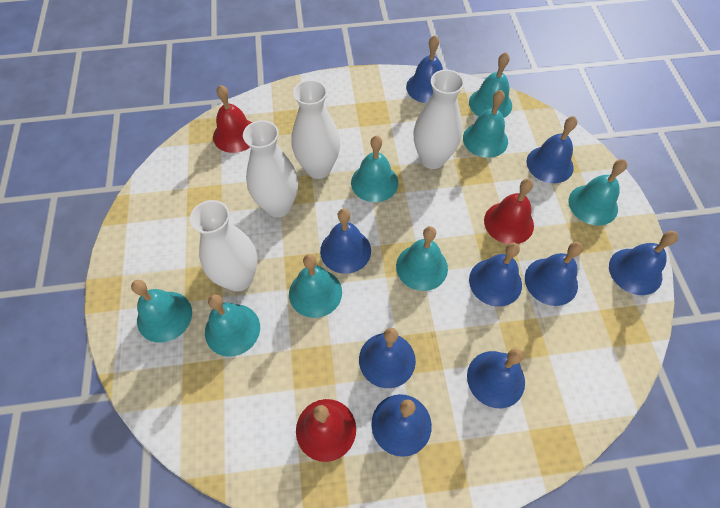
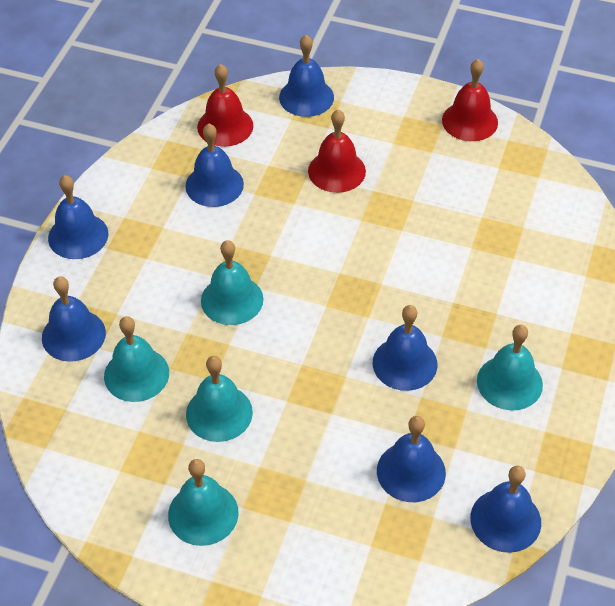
blue bell: [320,208,371,274] [359,328,416,388] [371,394,432,457] [406,35,443,103] [467,349,525,408] [469,242,522,307] [525,242,583,306] [526,116,577,183] [609,231,678,295] = 9 -> [42,276,106,362] [48,175,108,259] [185,124,244,207] [279,35,334,117] [373,305,437,391] [377,416,446,502] [470,466,541,553] = 7
turquoise bell: [131,280,192,343] [205,294,260,357] [289,254,342,318] [351,136,398,202] [396,226,448,291] [463,90,508,158] [469,52,512,118] [568,159,627,225] = 8 -> [104,316,169,402] [168,459,239,546] [186,356,253,442] [201,240,263,325] [477,325,543,411] = 5
white vase: [190,200,258,292] [243,120,298,217] [292,80,340,179] [413,70,464,169] = 4 -> none = 0

